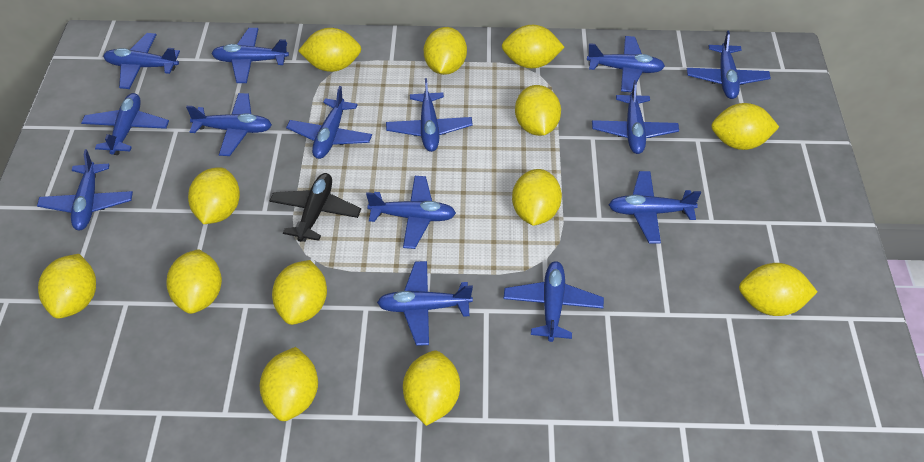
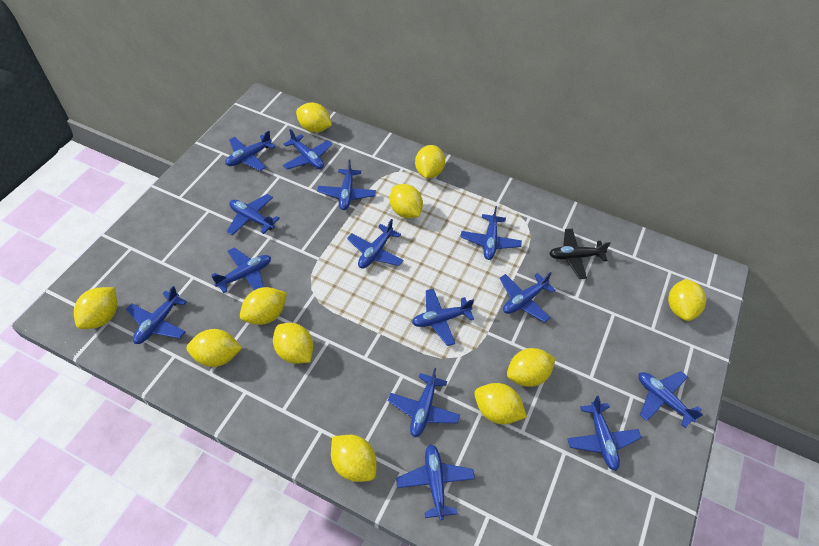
yellow lemon: [38,254,96,319] [166,249,222,314] [188,168,240,224] [260,347,318,421] [272,260,327,325] [298,28,361,72] [403,351,460,426] [424,27,467,75] [502,25,564,69] [512,169,562,226] [515,85,561,136] [711,103,779,150] [739,263,817,316] = 13 -> [74,287,118,329] [187,329,242,367] [240,287,287,325] [273,323,313,364] [296,102,332,133] [331,435,377,482] [390,184,423,218] [415,145,445,178] [474,383,527,424] [507,348,555,387] [668,279,706,321] = 11

